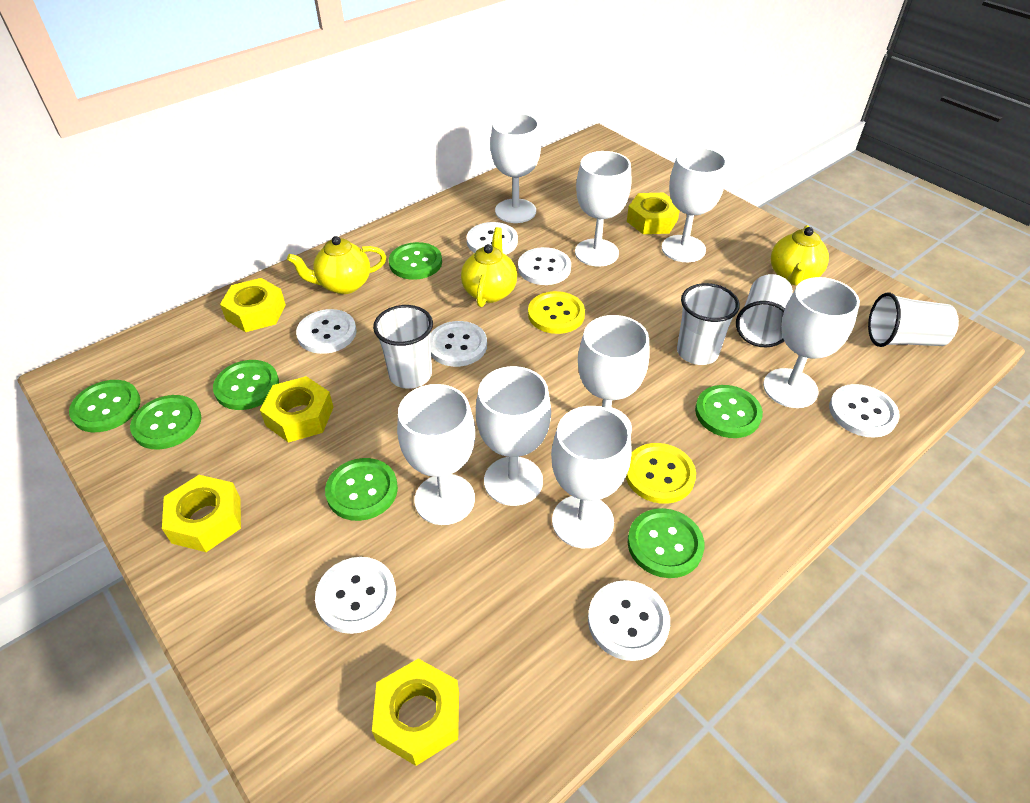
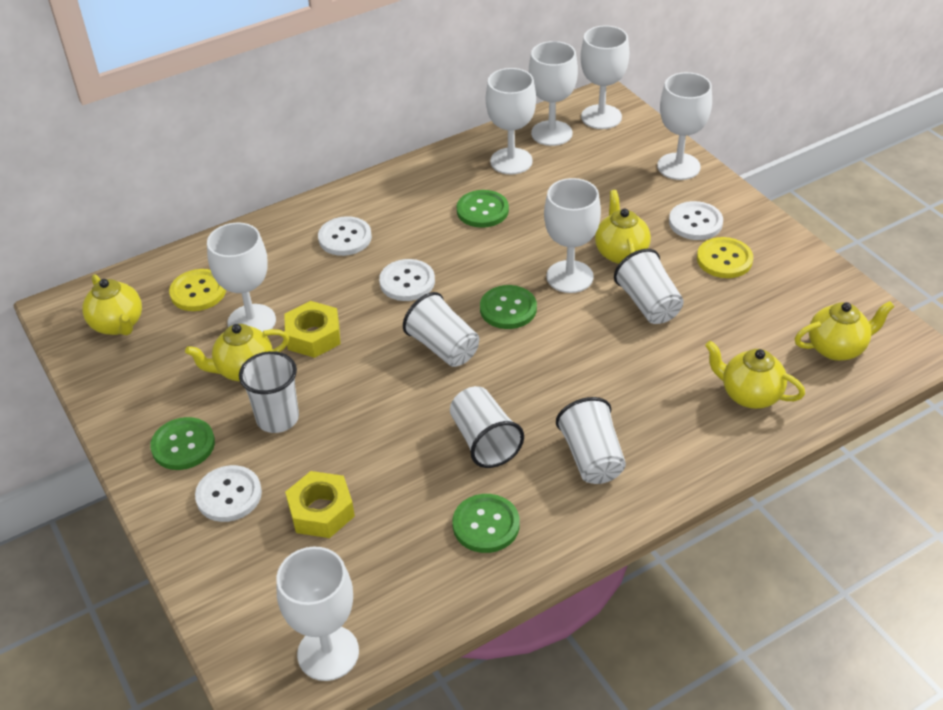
green button: [69,380,141,432] [130,395,201,450] [213,360,279,410] [325,458,398,521] [389,242,442,280] [628,508,705,578] [695,385,763,438] = 7 -> [150,417,215,470] [452,494,520,553] [457,190,509,228] [480,285,537,329] = 4
white button: [296,309,357,354] [315,557,396,634] [430,321,487,367] [467,222,518,255] [518,247,571,285] [588,580,670,661] [829,384,900,438] = 7 -> [195,465,262,522] [318,216,372,256] [379,259,435,301] [669,201,723,240] = 4
white cup: [373,305,433,389] [677,283,740,365] [736,274,793,347] [868,293,959,347] = 4 -> [239,351,299,433] [403,292,479,367] [450,386,524,468] [556,397,626,484] [614,249,684,324] = 5
white goblet: [397,384,475,525] [476,366,551,506] [490,113,541,223] [551,406,632,548] [575,151,631,266] [578,315,650,433] [662,147,727,262] [763,277,860,408] = 8 -> [207,222,276,332] [277,547,359,681] [486,68,536,174] [529,41,578,146] [544,178,601,293] [580,25,629,129] [657,72,712,180] = 7
yellow nut: [162,475,241,552] [220,278,286,332] [260,376,334,443] [372,659,459,766] [627,193,680,234] = 5 -> [285,301,341,358] [285,471,355,538] = 2
yellow teapot: [287,236,386,294] [461,227,517,307] [771,225,829,285] = 3 -> [82,274,142,335] [185,324,289,381] [595,190,651,264] [705,341,805,409] [795,301,895,361] = 5

